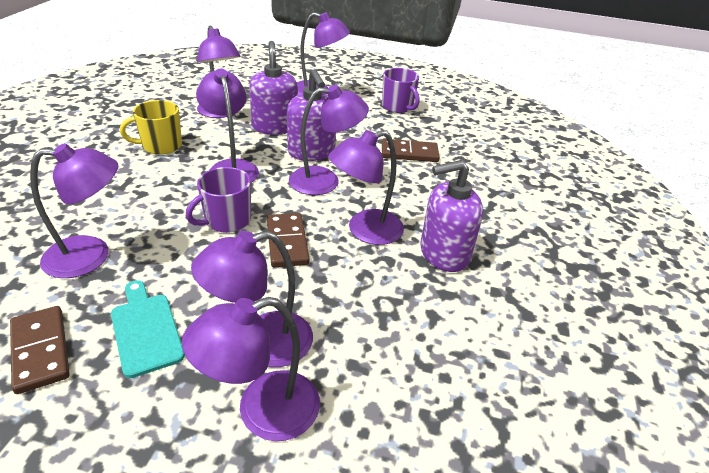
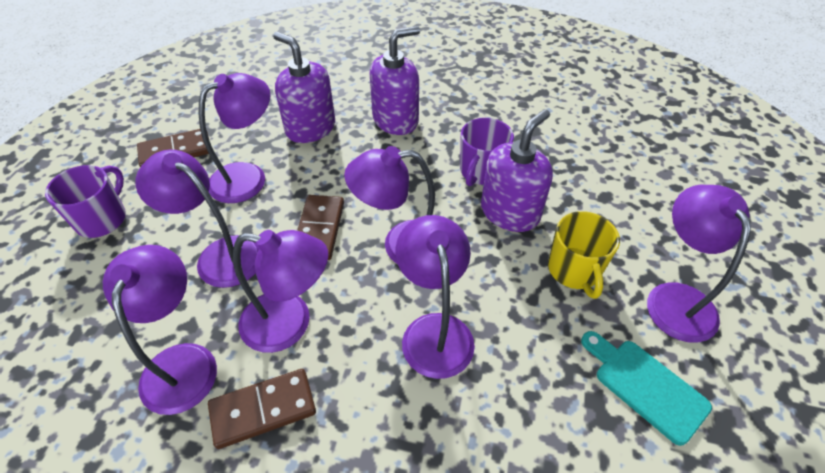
purple lamp: [30,143,118,278] [182,297,320,441] [191,231,313,367] [196,69,259,183] [197,26,241,118] [289,85,369,195] [297,12,350,95] [329,130,404,245] = 8 -> [103,245,217,415] [135,150,260,288] [198,73,270,203] [233,230,328,353] [344,146,435,264] [395,215,475,379] [647,185,751,343] = 7

